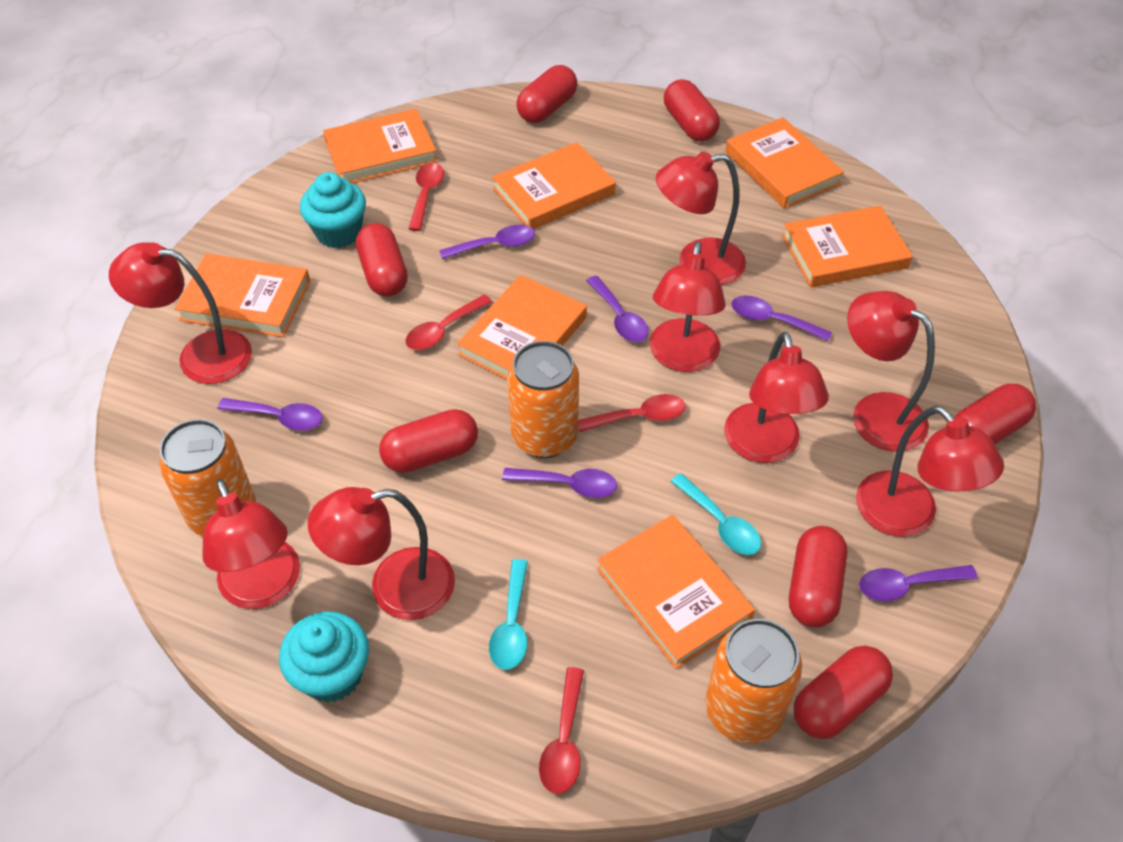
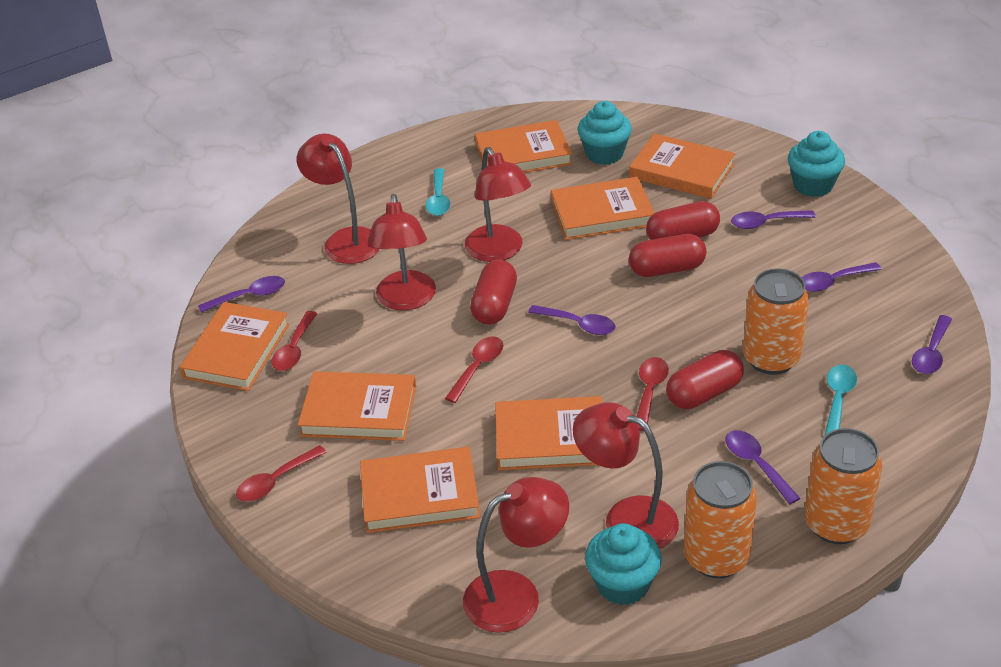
red capsule: [356,223,408,297] [379,409,478,473] [516,65,578,123] [664,79,720,141] [789,526,847,628] [794,646,893,739] [955,384,1036,444] = 7 -> [470,260,517,325] [629,234,707,277] [646,201,720,240] [666,350,744,409] = 4
red lamp: [109,242,252,384] [202,479,300,609] [308,487,455,620] [650,241,726,372] [656,151,746,285] [724,332,829,463] [847,291,935,452] [856,406,1004,537] = 8 -> [297,134,380,264] [367,194,436,310] [463,477,569,633] [465,147,531,262] [573,402,679,549] = 5
turquoise cupcake: [279,611,369,703] [300,172,366,248] = 2 -> [577,101,632,165] [585,523,662,605] [788,131,845,197] = 3

